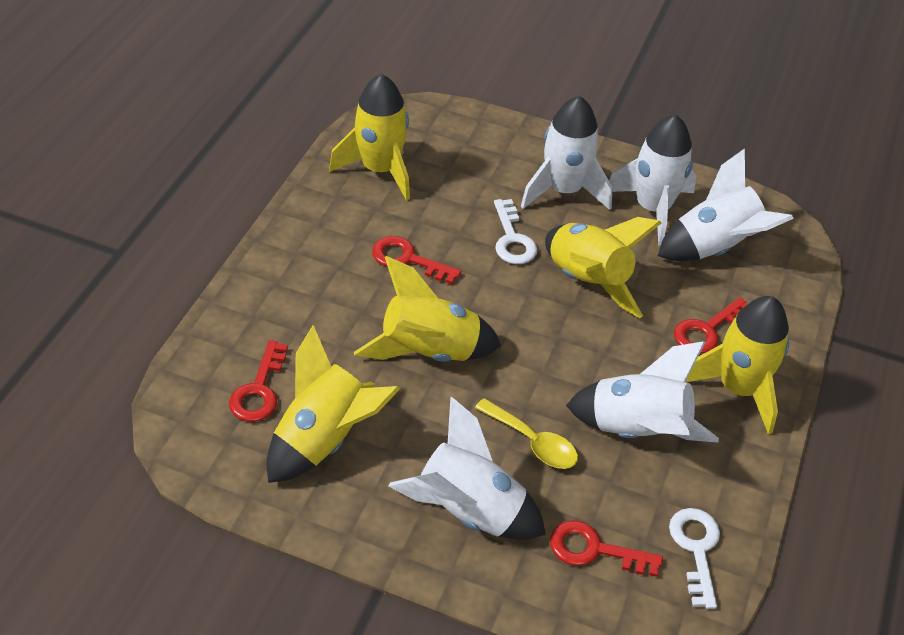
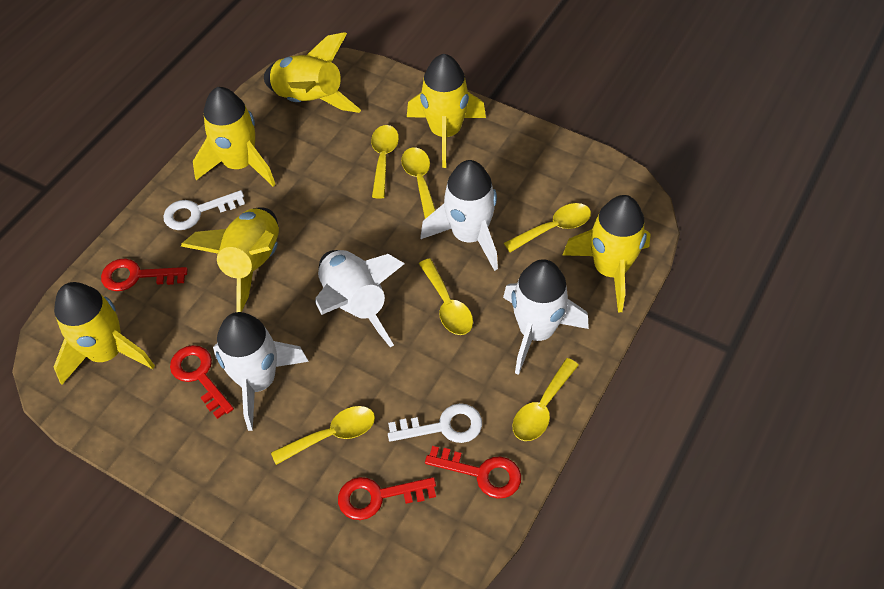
white rocket: [388,397,546,540] [521,96,612,210] [566,341,719,443] [609,114,696,245] [658,148,794,261] = 5 -> [213,312,309,431] [315,250,405,348] [420,160,498,271] [503,259,589,375] = 4
yellow rocket: [267,325,400,483] [329,74,410,201] [354,256,501,362] [545,217,662,318] [686,296,789,434] = 5 -> [54,282,155,385] [181,207,279,312] [193,87,276,187] [264,32,361,113] [407,54,486,168] [563,195,651,313] = 6
yellow spoon: [475,398,578,469] = 1 -> [271,406,375,465] [371,125,399,199] [401,147,435,219] [419,258,473,335] [504,203,591,252] [512,358,579,441] = 6

